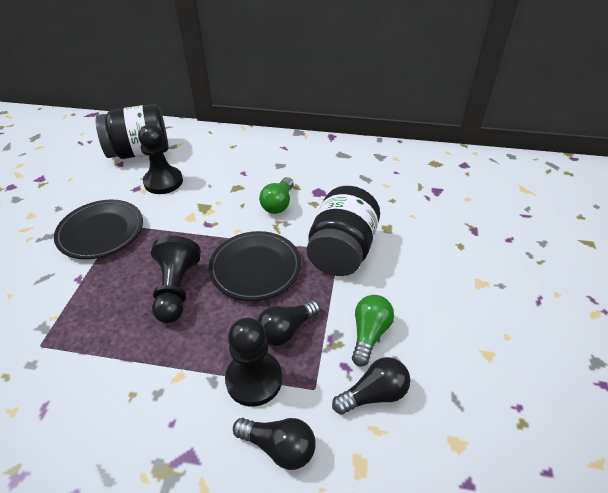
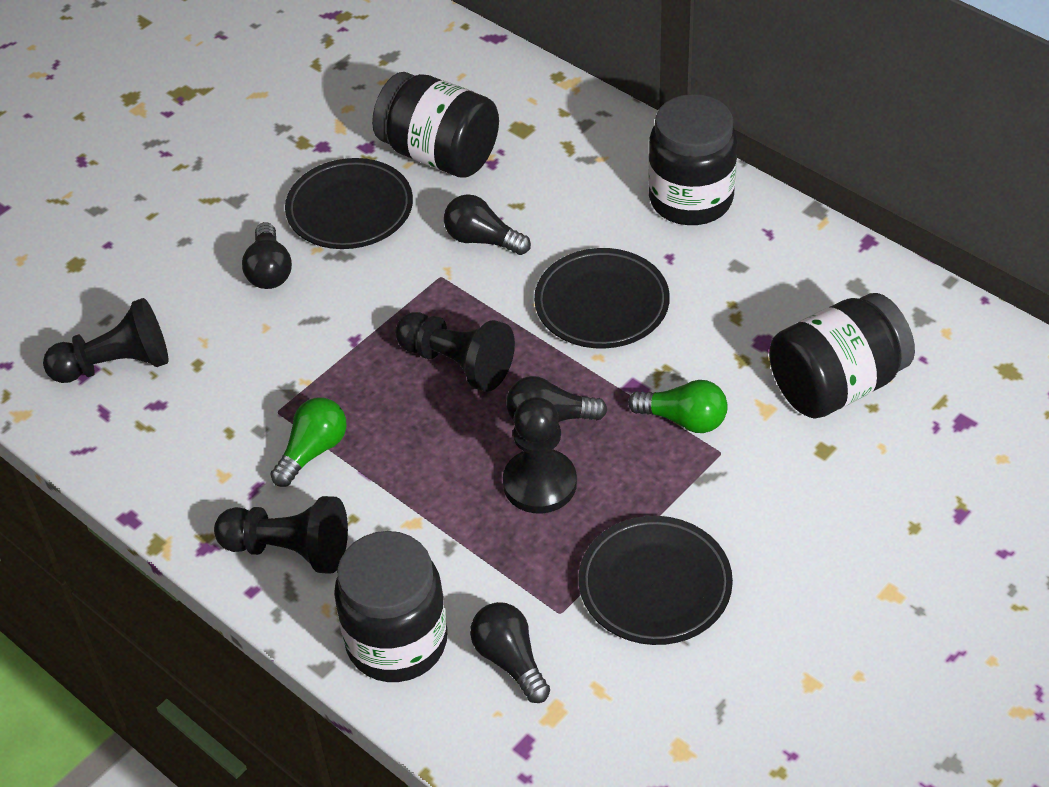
black jar: [96,104,168,159] [307,186,380,276] = 2 -> [334,531,448,682] [372,72,499,178] [648,94,737,225] [769,293,915,419] = 4
black light bulb: [233,418,315,470] [257,300,320,346] [332,357,410,415] = 3 -> [242,222,292,289] [444,194,531,255] [470,602,550,703] [506,376,607,422] = 4
black pawn: [138,124,183,194] [151,236,201,323] [225,318,282,407] = 3 -> [43,298,168,383] [214,496,348,574] [395,312,515,392] [503,397,577,514] = 4
black plate: [54,200,143,259] [209,231,301,301] = 2 -> [285,158,413,249] [534,248,670,349] [579,516,733,645] = 3

